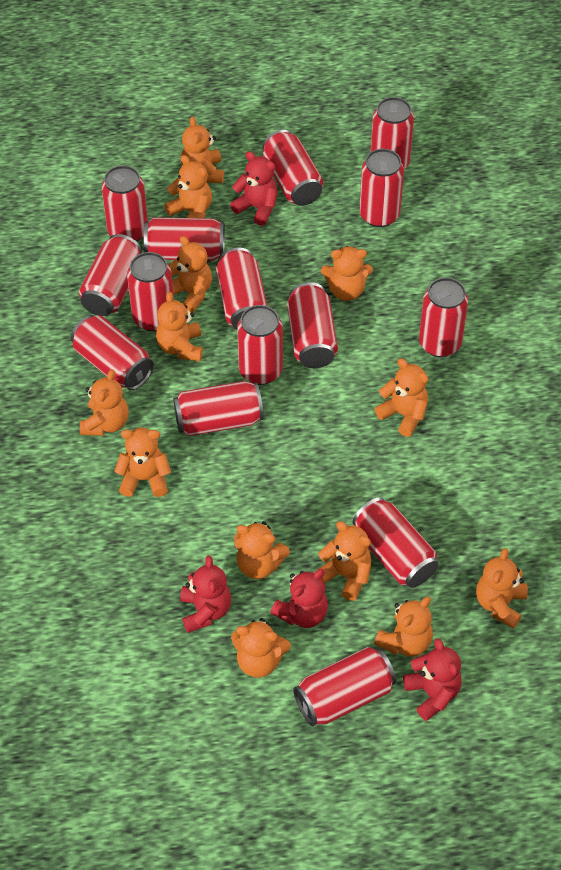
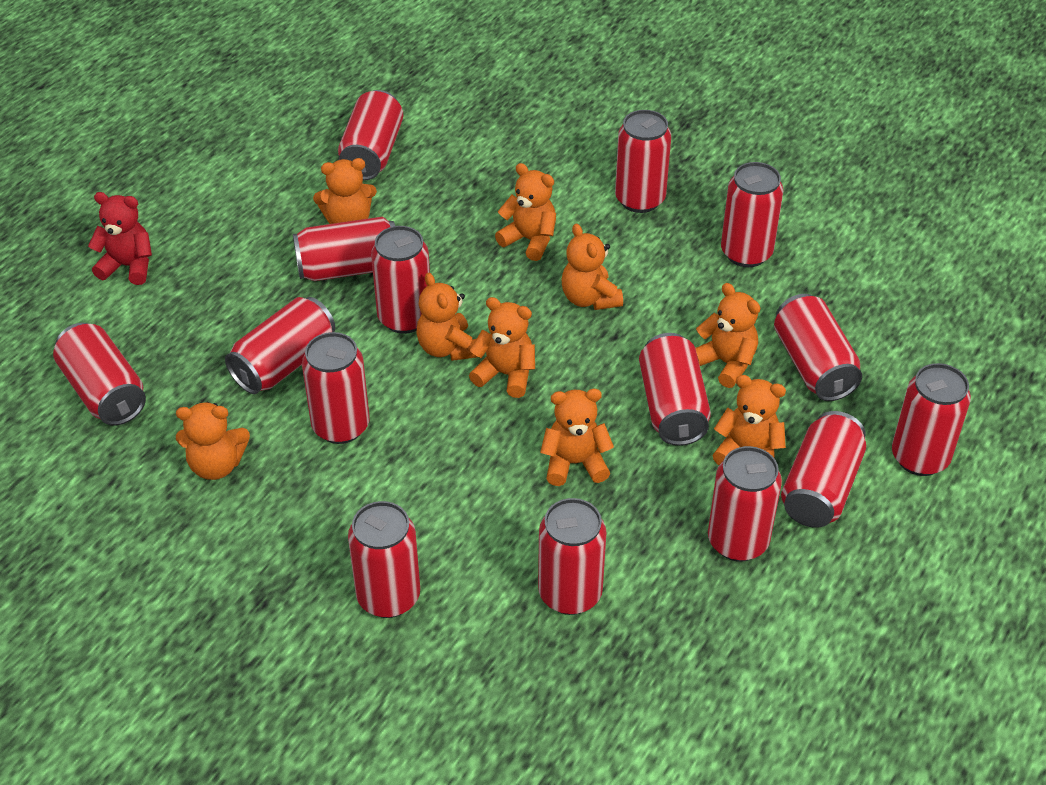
orange teddy bear: [80,369,129,436] [114,428,171,497] [156,291,203,361] [164,155,212,218] [169,236,212,312] [181,116,224,183] [231,618,291,678] [234,521,290,579] [315,521,371,601] [321,246,373,301] [374,597,433,657] [375,358,428,437] [476,548,528,629] = 13 -> [176,402,250,480] [313,158,377,224] [416,273,477,361] [469,297,535,398] [495,163,556,261] [540,389,614,486] [562,224,623,310] [695,283,760,388] [712,375,786,465] = 9
red teddy bear: [180,555,231,633] [230,151,278,226] [270,569,328,628] [403,638,462,721] = 4 -> [88,192,152,285] = 1

